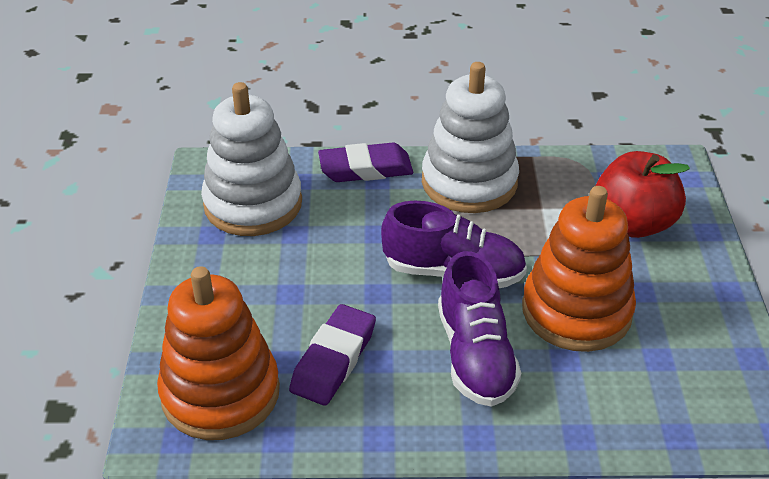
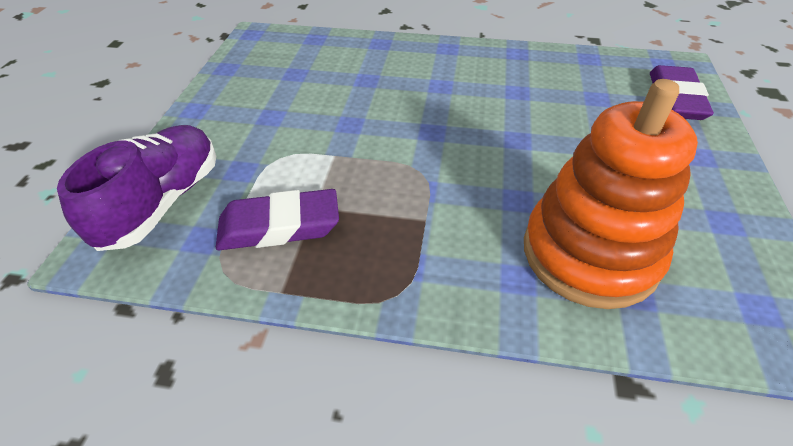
orange stacking toy: [157,266,280,440] [522,186,636,352] = 2 -> [524,79,698,309] = 1
purple shoe: [381,201,527,288] [438,251,521,407] = 2 -> [57,125,216,251] = 1
red apple: [596,151,690,238] = 1 -> none = 0
white stacking toy: [201,82,302,236] [422,62,519,213] = 2 -> none = 0

